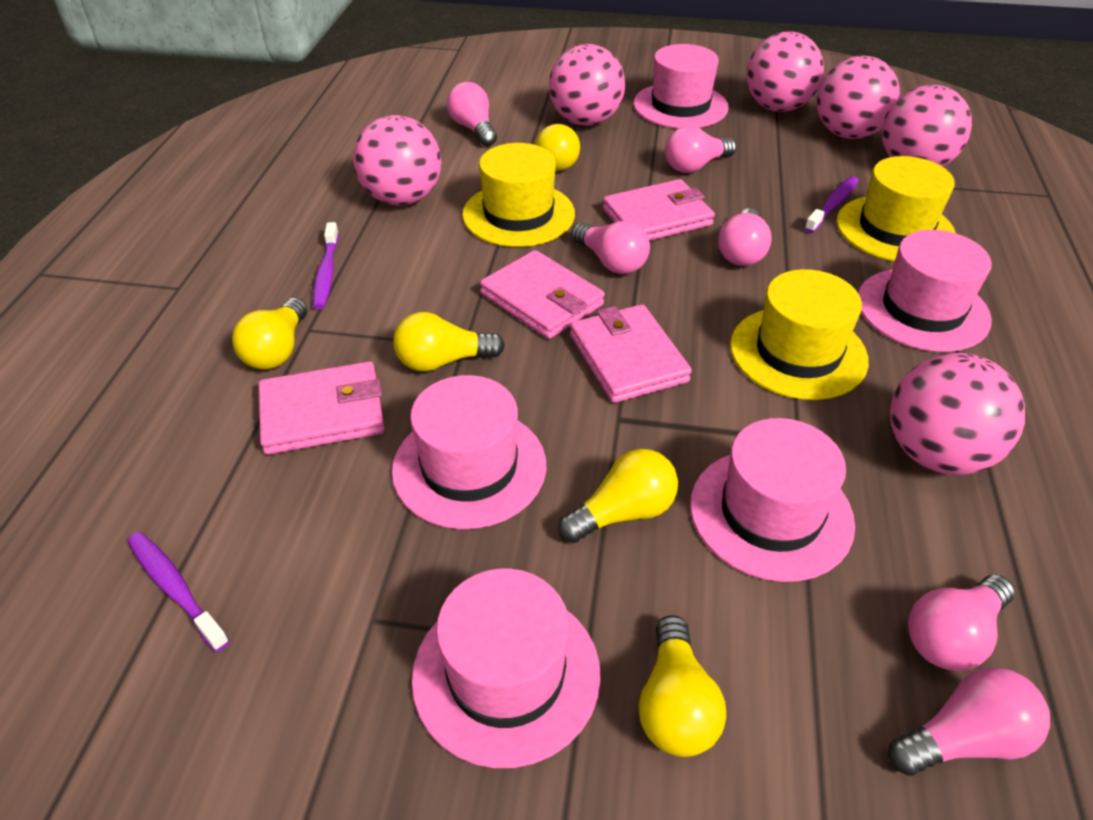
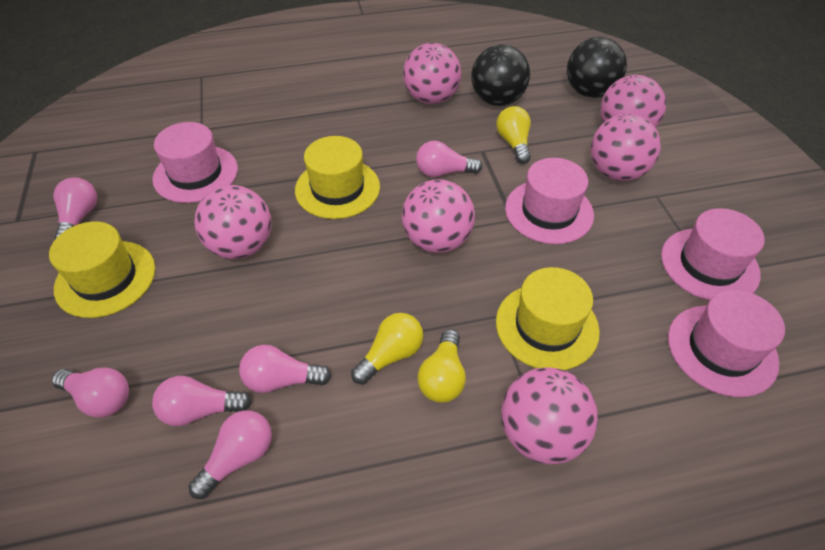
black ball: none = 0 -> [471,45,530,106] [567,37,627,98] = 2
pink hat: [392,375,546,529] [411,569,601,768] [633,44,729,128] [690,418,855,582] [858,230,992,352] = 5 -> [152,122,238,203] [505,158,594,244] [661,208,765,301] [668,290,785,397] = 4
pink wallet: [258,361,385,455] [480,250,605,339] [570,304,692,403] [603,179,715,241] = 4 -> none = 0
purple toothbrush: [128,532,230,652] [313,222,339,309] [804,176,859,233] = 3 -> none = 0
yellow light bulb: [232,298,308,370] [393,312,505,372] [535,124,580,171] [558,449,678,543] [639,615,726,757] = 5 -> [351,313,423,385] [417,329,466,403] [496,106,531,164] = 3

